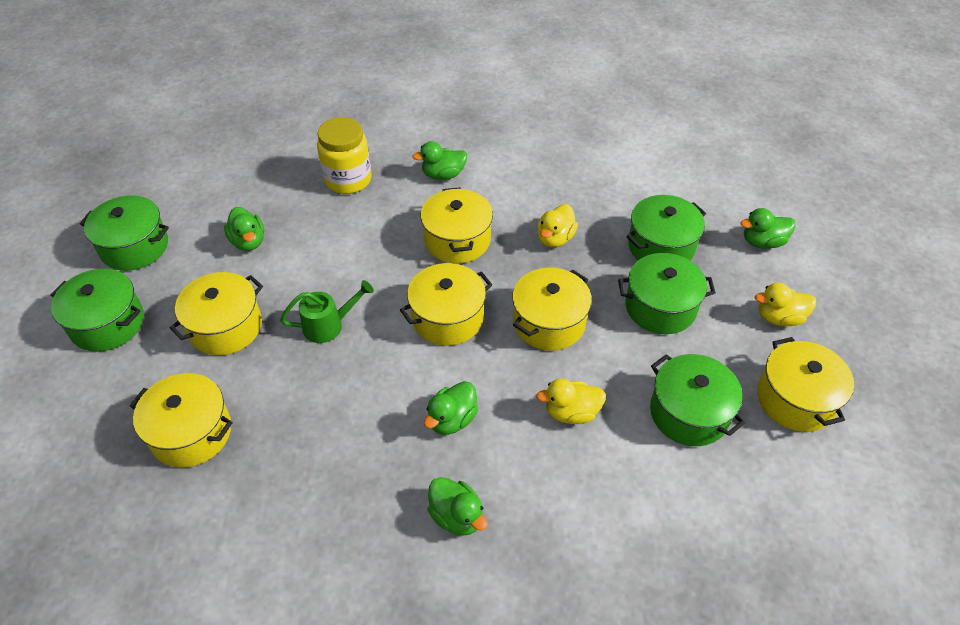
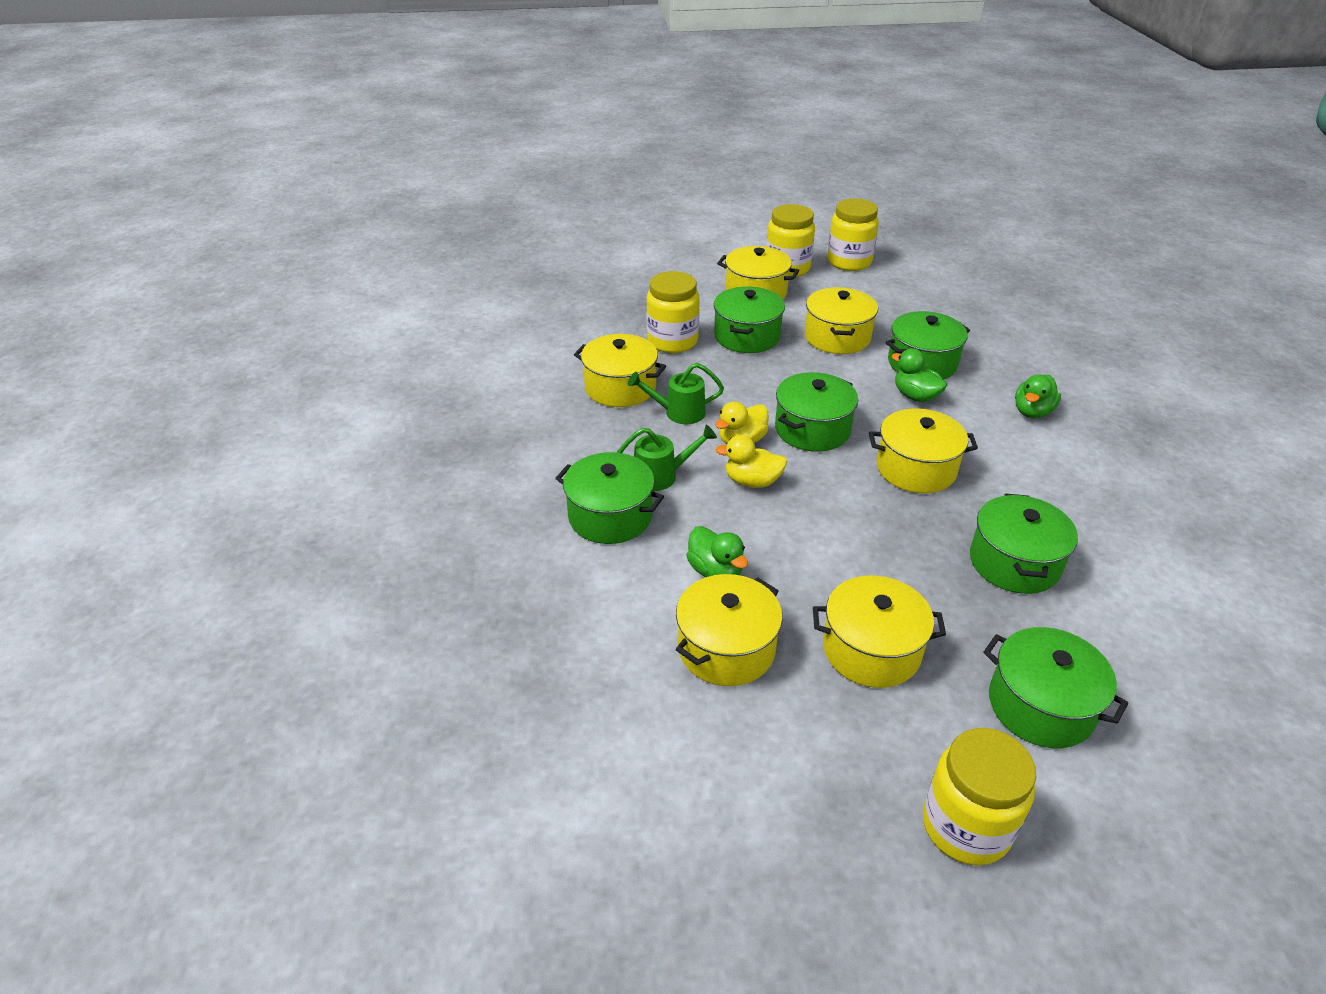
green duck: [224,207,264,251] [412,141,467,180] [424,381,478,435] [428,477,488,536] [740,208,796,249] = 5 -> [686,526,748,577] [892,348,947,402] [1015,374,1061,418] = 3
green pot: [51,269,144,352] [80,195,169,271] [618,253,716,334] [626,195,706,261] [650,354,745,446] = 5 -> [555,452,664,544] [714,286,785,353] [775,372,858,452] [885,311,970,380] [970,493,1078,594] [983,627,1128,748] = 6
green watering can: [280,280,374,343] = 1 -> [617,425,717,491] [628,363,724,424] = 2
yellow duck: [536,378,606,424] [538,204,578,247] [755,283,816,326] = 3 -> [715,402,769,444] [715,435,787,488] = 2
yellow jar: [317,117,372,194] = 1 -> [646,271,700,353] [766,204,815,277] [827,198,879,271] [923,728,1036,865] = 4

